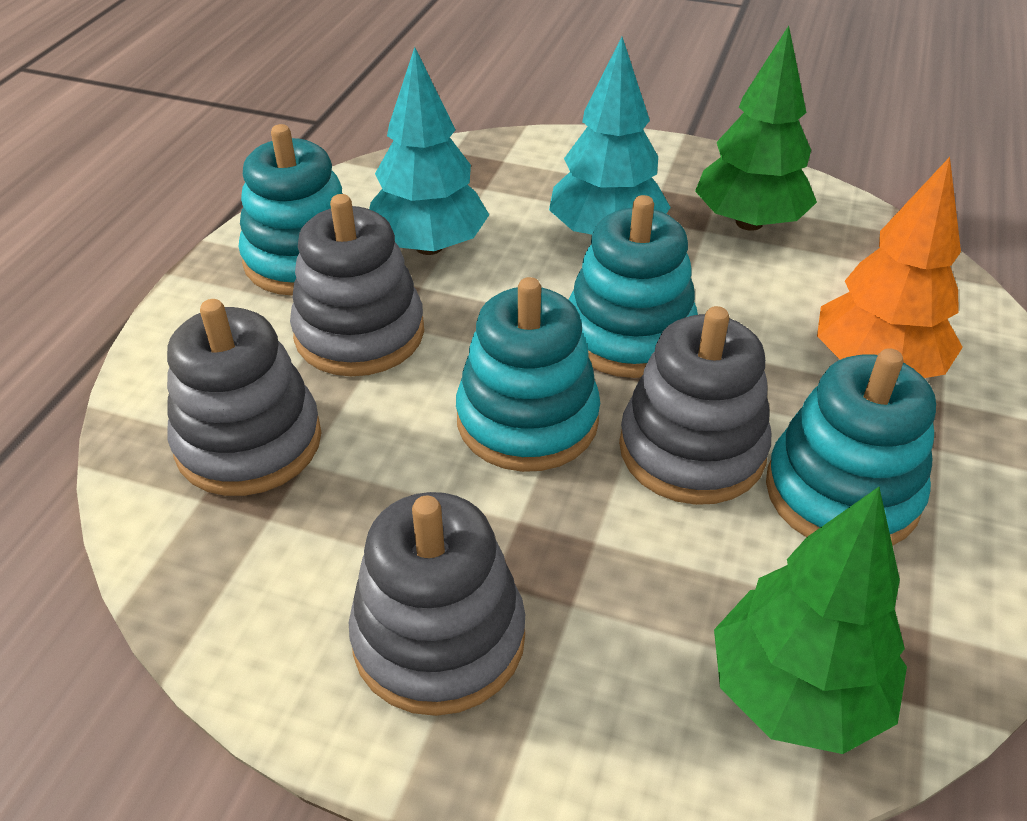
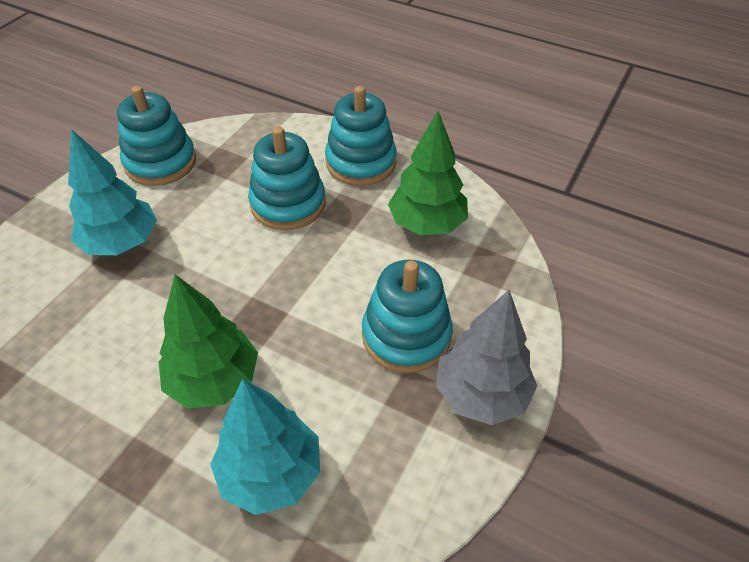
grey stacking toy: [167,299,321,496] [290,194,424,376] [349,492,525,716] [619,306,771,505] = 4 -> none = 0
grey tree: none = 0 -> [436,290,537,425] = 1
orange tree: [817,157,963,378] = 1 -> none = 0

